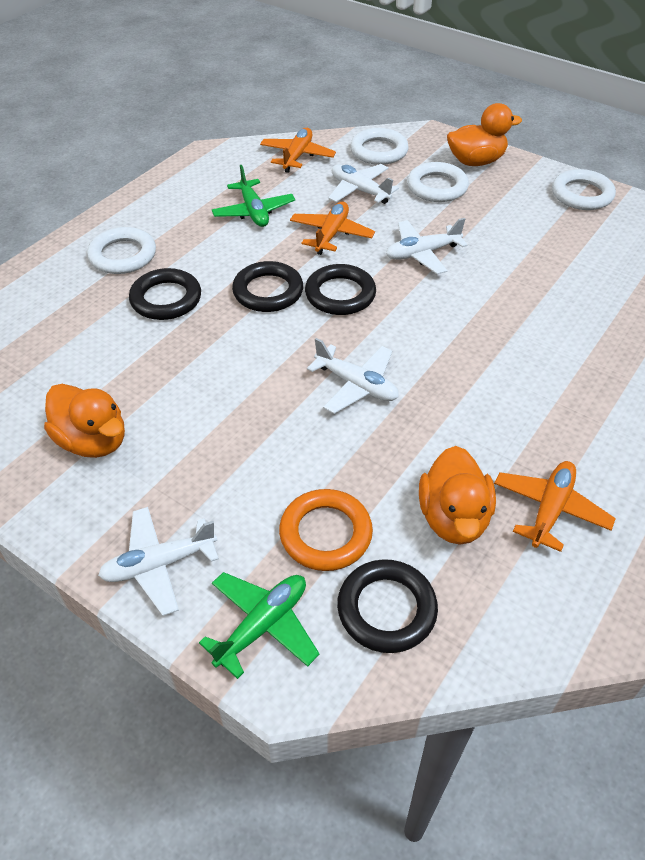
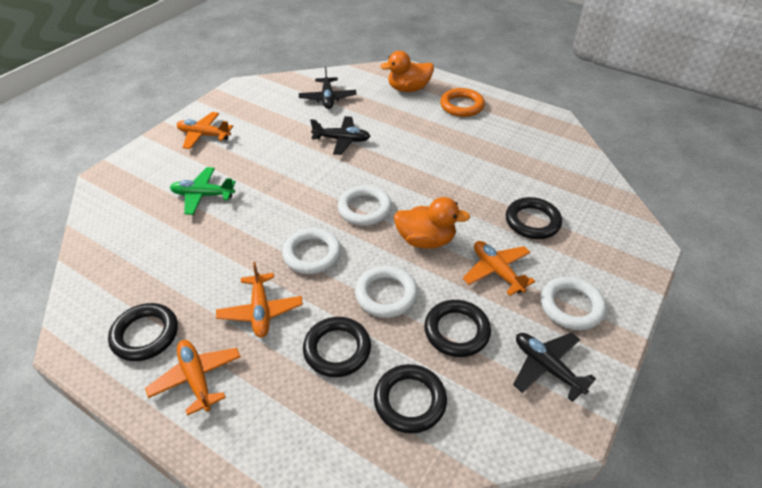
black plane: none = 0 -> [299,66,357,109] [310,116,370,155] [513,332,596,402] = 3
black ring: [129,268,201,320] [232,261,303,312] [305,264,376,315] [337,559,438,653] = 4 -> [108,303,178,361] [303,317,371,377] [374,364,447,433] [424,300,491,357] [506,197,562,239] = 5
green plane: [199,572,320,679] [212,165,295,227] = 2 -> [170,167,236,215] = 1
orange duck: [44,384,125,458] [419,446,496,545] [447,103,522,166] = 3 -> [380,51,434,92] [394,197,470,249] = 2
orange plane: [260,128,336,173] [290,202,375,255] [494,461,616,552] = 3 -> [145,340,241,416] [177,112,233,149] [216,262,303,338] [463,241,535,296] = 4
white plane: [98,507,219,616] [307,338,399,414] [328,164,399,204] [386,218,468,274] = 4 -> none = 0

